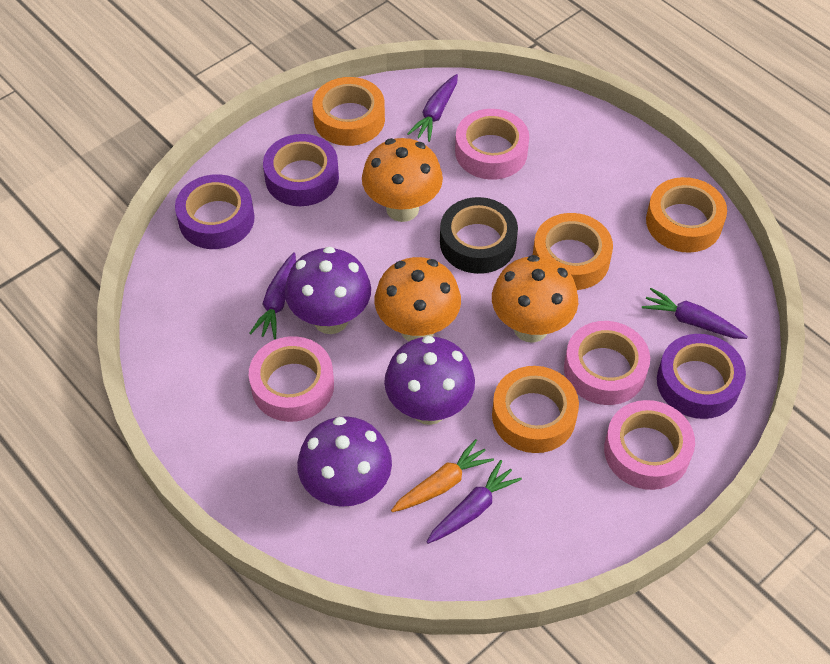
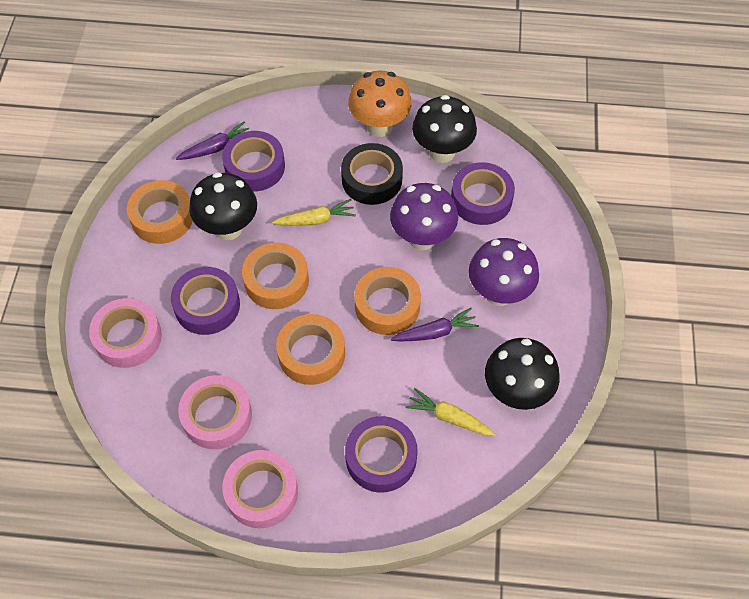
black mushroom: none = 0 -> [189,172,257,240] [412,95,477,163] [485,338,560,410] = 3
orange carrot: [391,439,494,512] = 1 -> none = 0
orange mushroom: [362,138,443,222] [374,257,461,341] [492,255,578,343] = 3 -> [348,71,412,137] = 1
pink tape: [249,336,334,422] [455,109,529,180] [564,321,650,405] [604,400,695,490] = 4 -> [89,298,162,368] [178,375,252,449] [222,450,298,528] = 3
purple carrot: [249,252,296,339] [407,74,458,142] [427,460,522,544] [642,288,748,339] = 4 -> [176,121,249,160] [391,308,479,342] = 2
purple mushroom: [285,247,371,334] [297,416,392,507] [384,336,475,425] = 3 -> [390,183,458,250] [469,238,539,306] = 2
purple tape: [175,174,255,249] [263,134,339,206] [657,334,746,419] = 3 -> [171,267,240,335] [222,131,285,192] [345,416,418,493] [451,162,515,225] = 4
yellow carrot: none = 0 -> [272,199,356,226] [405,388,496,436] = 2

